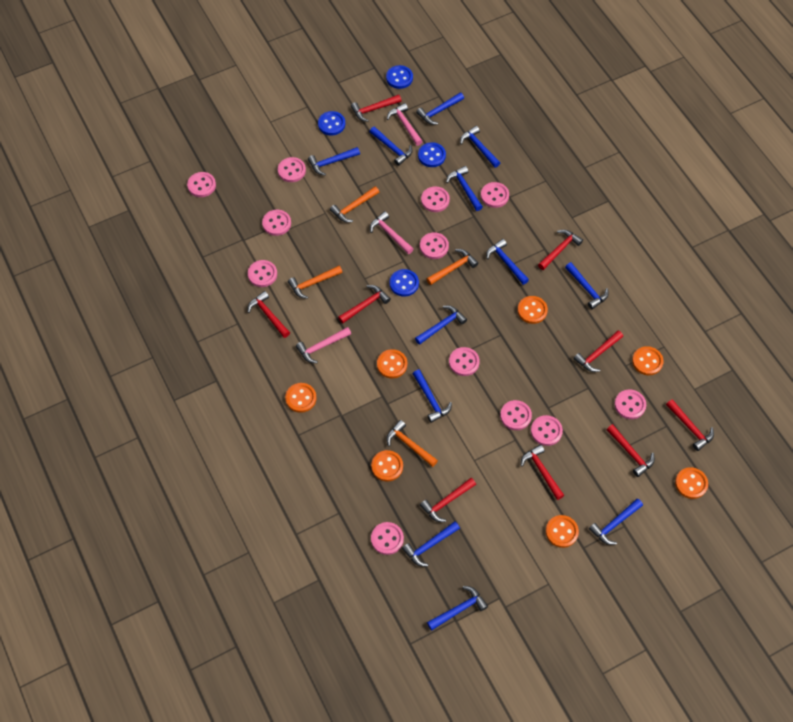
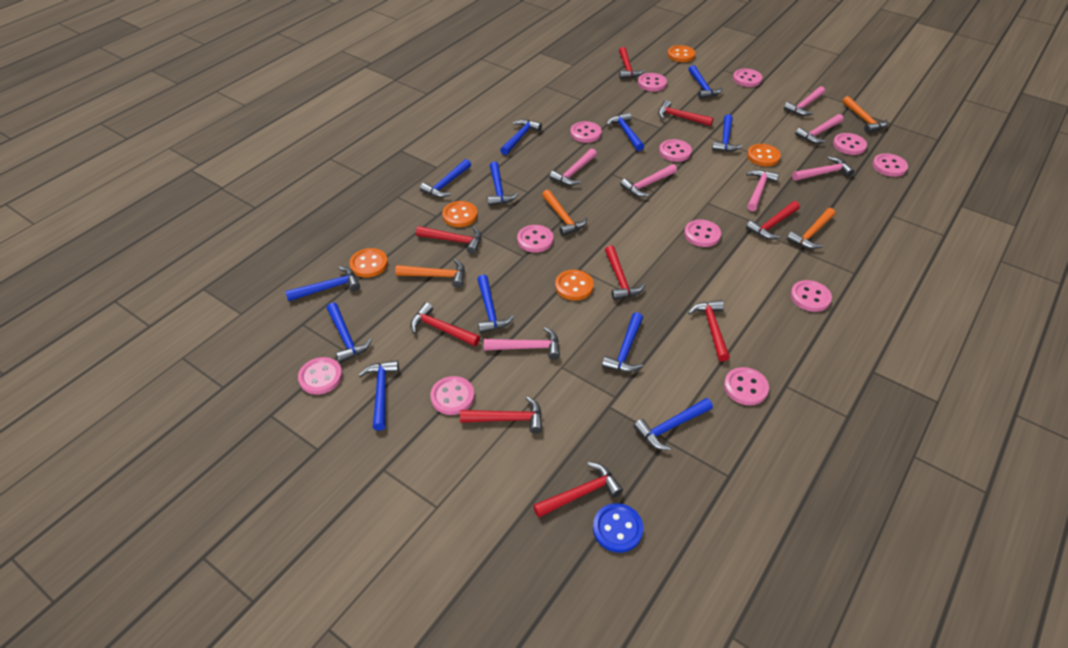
blue button: [318,111,345,135] [386,65,413,89] [389,269,419,297] [418,142,446,167] = 4 -> [593,503,643,553] = 1
orange button: [285,383,317,413] [371,450,403,481] [377,349,407,378] [518,296,548,324] [546,515,579,548] [632,346,664,375] [675,467,708,499] = 7 -> [349,248,388,278] [442,201,478,227] [555,270,594,301] [668,45,695,62] [747,144,781,166] = 5
pink hammer: [296,327,351,363] [370,211,414,254] [387,103,423,146] = 3 -> [484,327,560,360] [549,148,597,186] [620,164,677,197] [746,170,779,211] [784,86,825,116] [792,157,854,181] [795,114,844,143] = 7

